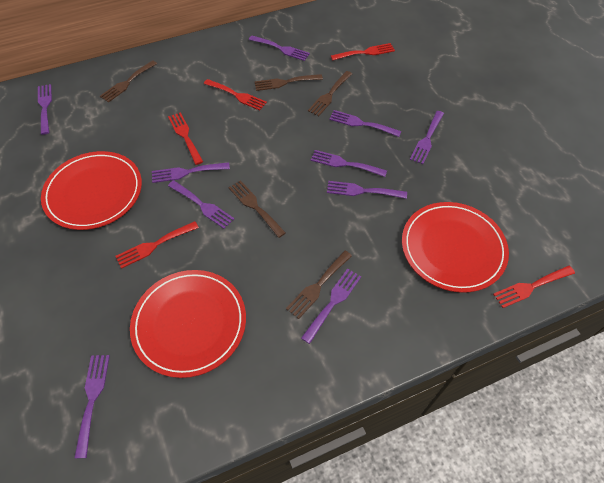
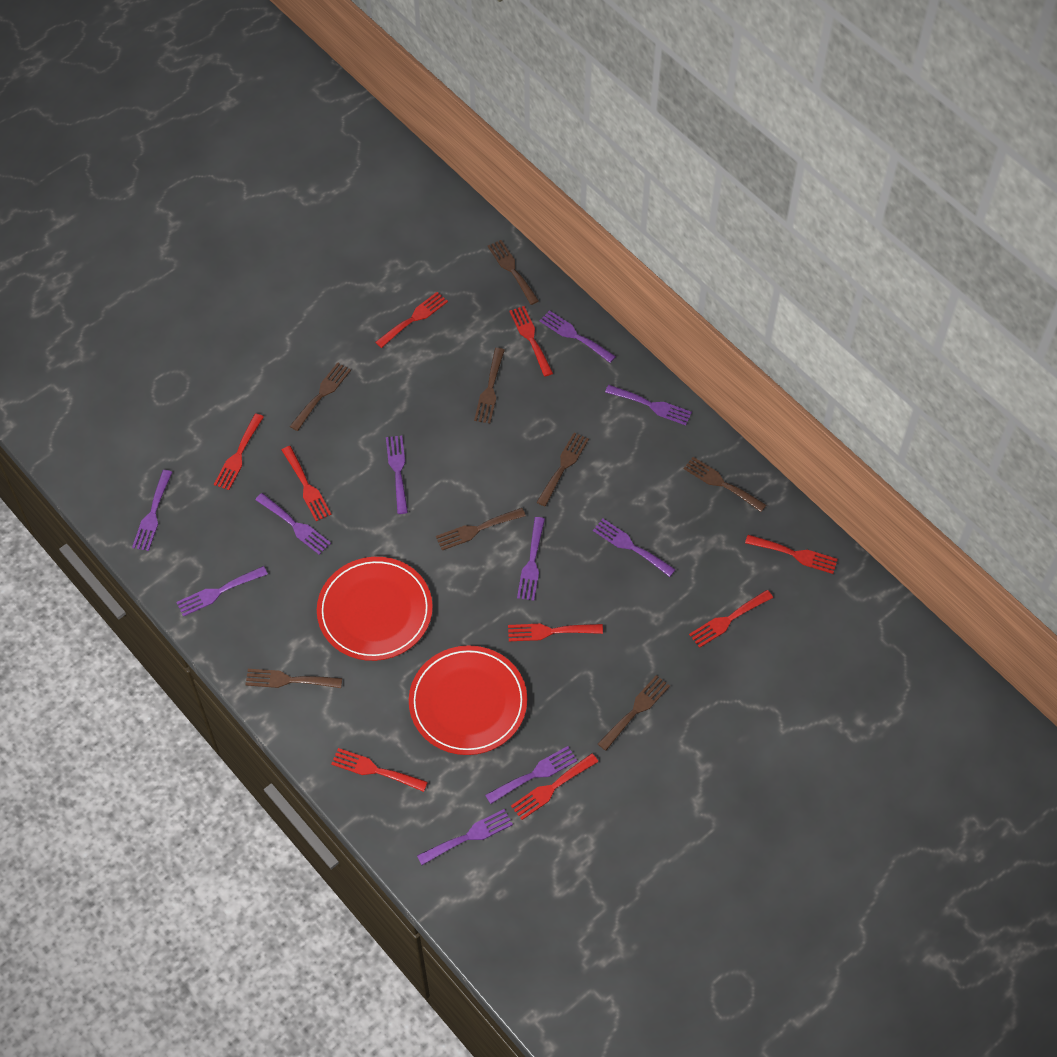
brown fork: [100,60,157,103] [229,180,286,238] [254,74,323,91] [286,250,352,319] [308,71,352,116] = 5 -> [245,669,342,688] [290,363,351,431] [436,508,526,550] [474,348,505,423] [488,240,539,305] [537,433,589,506] [598,675,670,751] [684,457,766,512] = 8
red fork: [116,221,199,269] [168,112,203,165] [204,79,267,111] [331,43,395,61] [493,265,575,308] = 5 -> [214,413,264,490] [282,446,331,521] [331,748,428,792] [375,292,448,348] [508,624,603,641] [509,306,553,377] [511,753,599,820] [689,590,773,648] [745,535,838,574] = 9
red plate: [41,151,142,230] [130,270,246,378] [402,202,509,293] = 3 -> [317,557,433,661] [409,645,527,755] = 2

